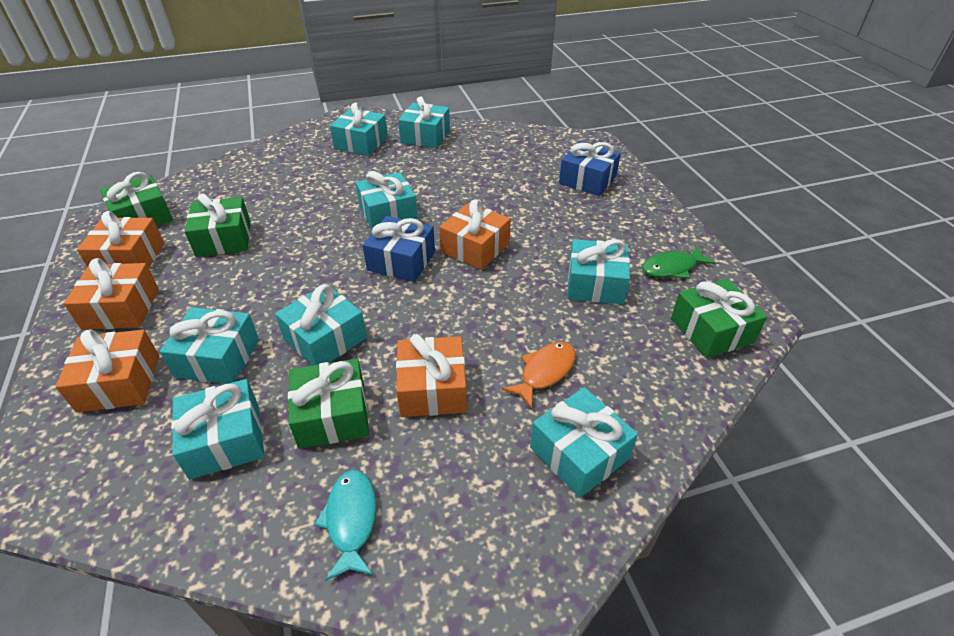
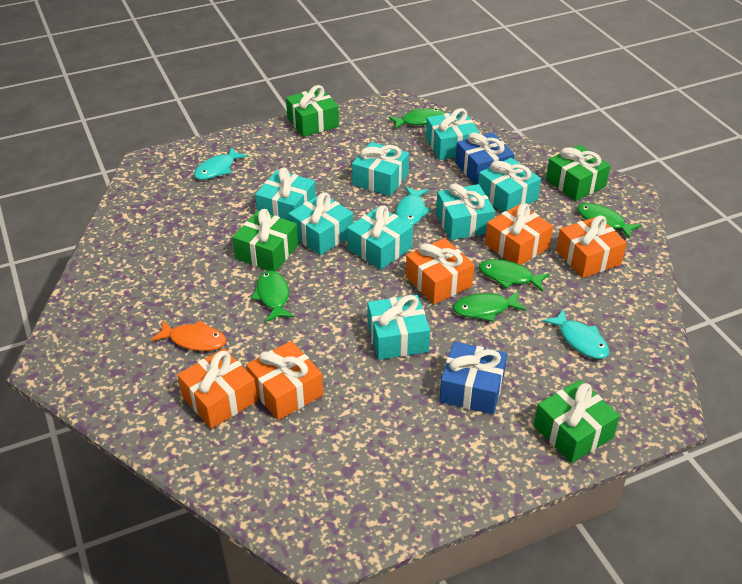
green fish: [642,246,716,279] = 1 -> [251,270,294,322] [388,108,445,129] [453,291,526,322] [479,259,549,292] [577,203,642,239] = 5
turquoise fish: [314,470,376,581] = 1 -> [194,147,248,180] [395,186,432,225] [542,309,609,359] = 3

